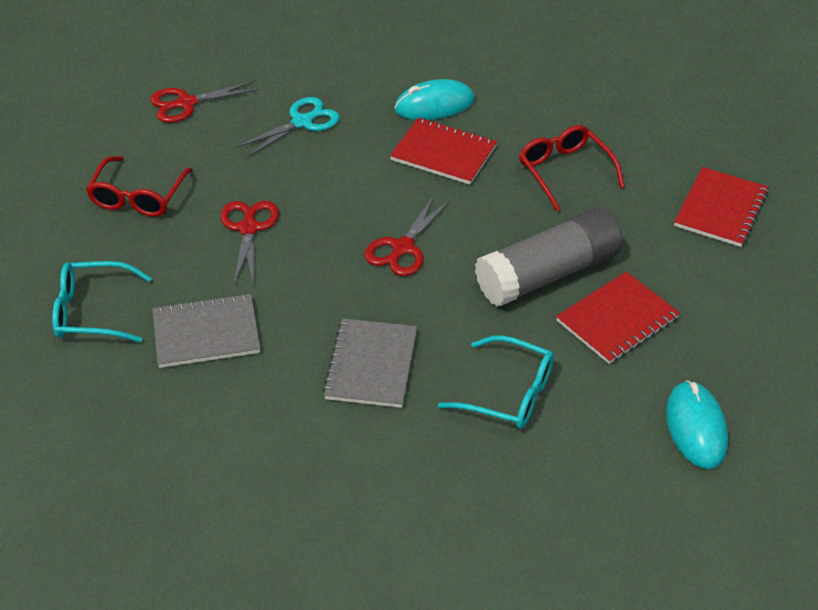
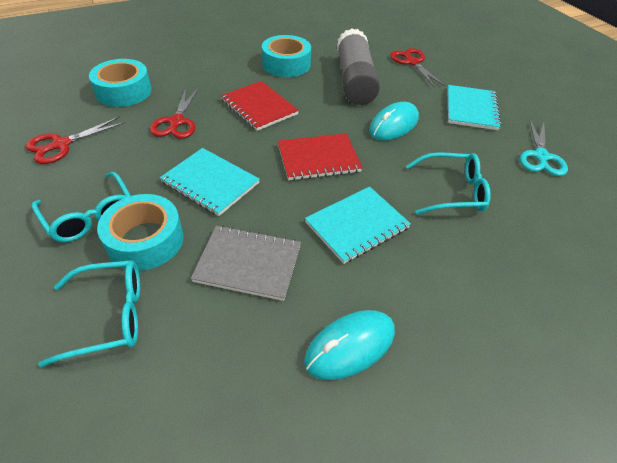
grey notebook: [152,293,260,368] [323,318,417,408] = 2 -> [191,225,301,301] = 1
red glasses: [86,156,193,217] [519,125,625,211] = 2 -> none = 0
red notebook: [390,118,497,185] [556,271,680,364] [674,167,769,247] = 3 -> [221,81,299,131] [278,133,362,180] = 2
turquoise glasses: [52,261,152,343] [438,335,554,429] = 2 -> [32,172,131,242] [38,260,140,367] [406,152,491,214] = 3
turquoise notebook: none = 0 -> [160,148,260,216] [305,187,411,264] [447,85,501,130] = 3
turquoise tape: none = 0 -> [89,59,152,107] [97,194,184,271] [262,35,311,77] = 3

